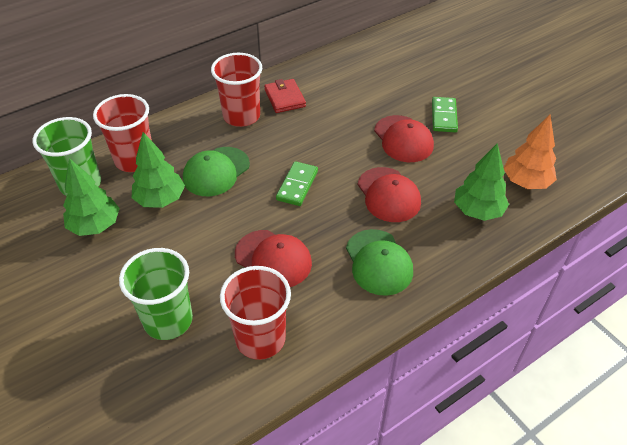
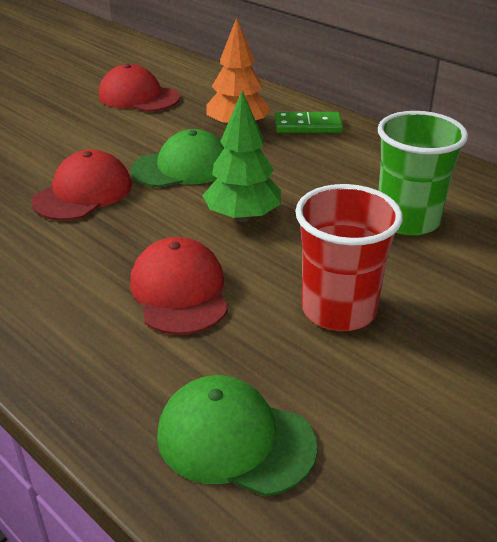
green cup: [33,117,101,196] [119,248,193,340] = 2 -> [378,111,468,236] = 1
green domino: [276,161,318,206] [432,97,458,132] = 2 -> [275,112,343,133] = 1
green tree: [63,158,120,236] [132,132,185,208] [454,143,509,221] = 3 -> [202,91,281,222] = 1
red cup: [93,94,152,172] [211,53,262,127] [220,266,291,360] = 3 -> [295,184,403,331] = 1
red wallet: [264,79,306,113] = 1 -> none = 0

